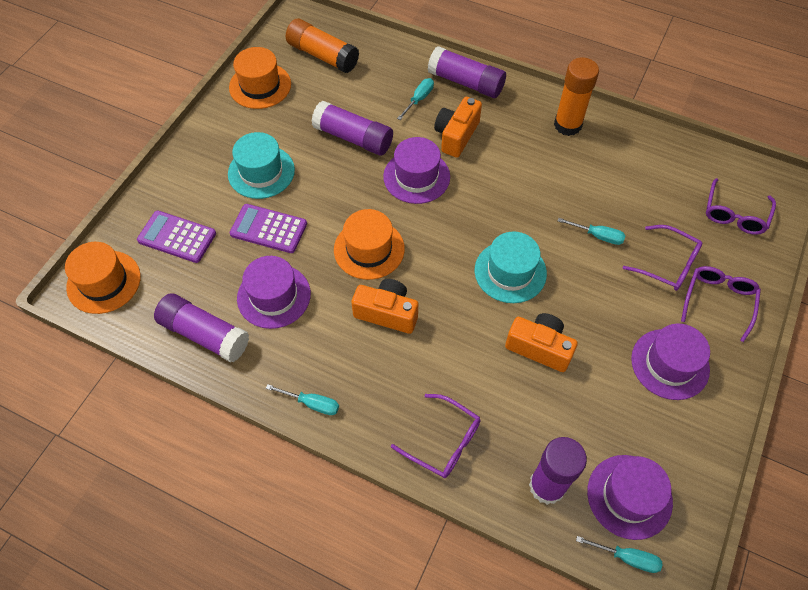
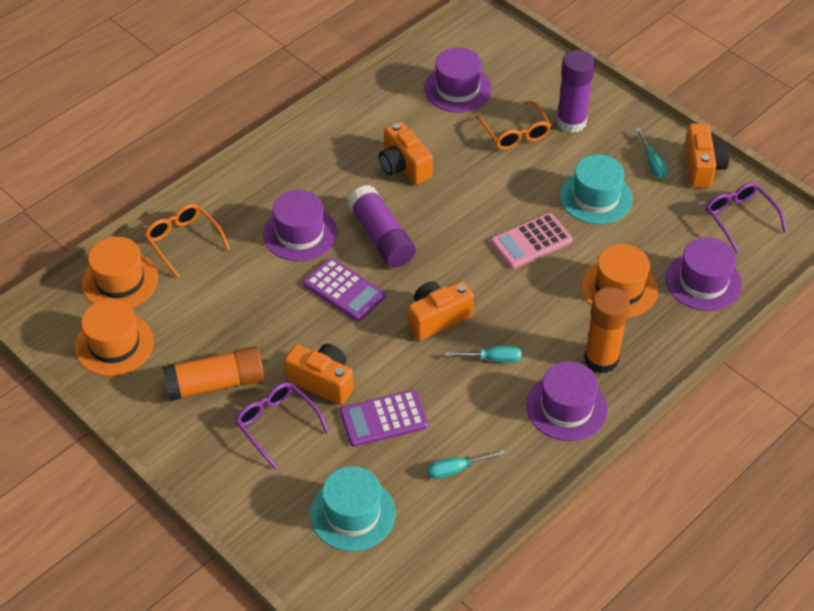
orange camera: [351,279,418,334] [434,97,482,157] [505,313,578,372] = 3 -> [284,344,353,405] [379,121,433,185] [408,281,474,340] [684,124,730,188] = 4
orange glasses: none = 0 -> [144,204,230,278] [475,101,551,150] = 2
pink calculator: none = 0 -> [491,213,573,269] = 1
purple glasses: [391,394,480,478] [623,225,703,291] [681,266,761,342] [706,178,776,235] = 4 -> [235,382,329,469] [705,182,787,253] = 2
purple glue stick: [154,293,249,362] [311,101,393,156] [427,46,506,98] [529,437,587,505] = 4 -> [347,185,416,268] [556,50,595,133] = 2
turquoise screwdriver: [266,384,339,415] [397,78,434,120] [558,218,626,245] [576,536,662,573] = 4 -> [427,450,506,479] [445,346,522,363] [635,128,668,178] = 3

